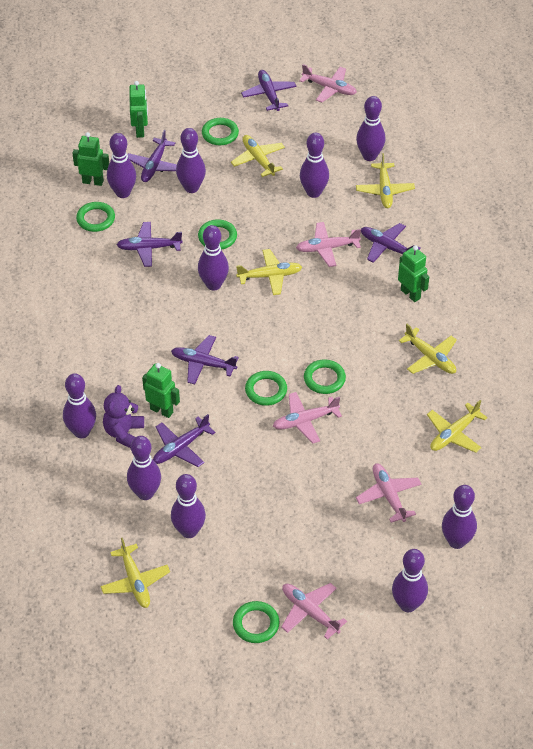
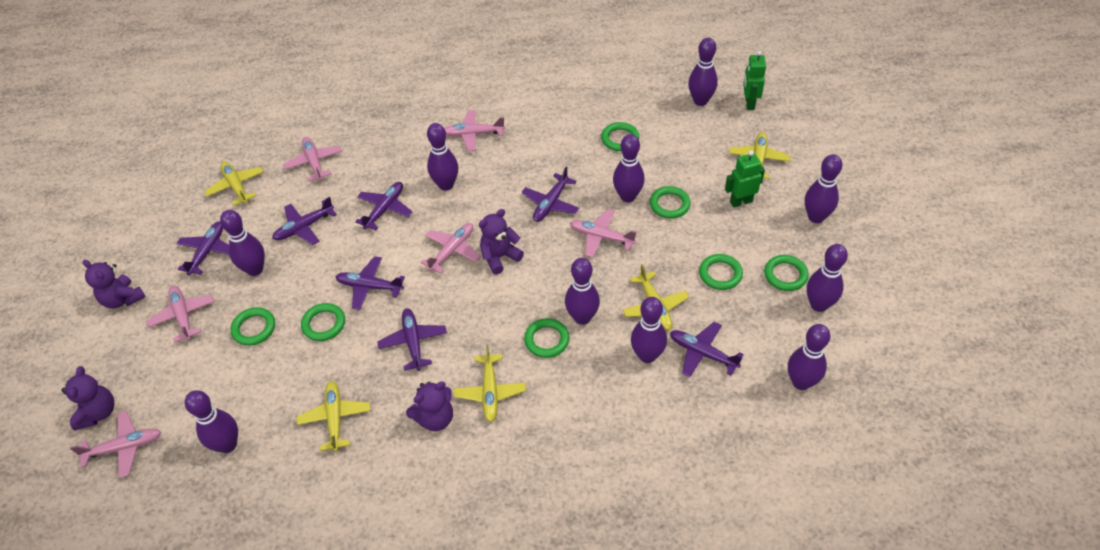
green ring: [76,202,115,232] [198,219,237,250] [202,118,239,145] [233,601,280,643] [245,371,287,406] [304,359,346,394] = 6 -> [231,307,275,346] [301,303,345,341] [524,318,570,358] [601,122,639,151] [650,186,691,219] [699,254,743,290] [764,255,809,291] = 7
green robot: [72,132,109,186] [129,81,148,138] [142,363,180,418] [398,245,429,302] = 4 -> [725,150,765,208] [743,51,766,110] = 2
pink plane: [273,392,342,444] [281,583,347,640] [296,222,361,267] [299,64,357,103] [356,463,421,523] = 5 -> [70,411,161,478] [146,286,215,343] [283,137,342,182] [421,223,481,274] [444,110,505,151] [570,209,637,258] = 6
purple plane: [117,222,183,267] [127,130,177,182] [153,414,216,467] [171,335,239,384] [241,70,297,111] [361,223,421,263] = 6 -> [176,221,229,275] [272,197,337,245] [336,256,405,310] [355,182,412,231] [377,308,447,371] [522,166,579,222] [670,322,744,377] = 7
purple teddy bear: [103,385,144,448] = 1 -> [61,366,114,430] [83,260,146,309] [406,382,453,431] [479,209,524,274] = 4
yellow plane: [100,538,170,608] [231,135,285,177] [236,249,302,295] [356,153,415,208] [399,324,457,374] [427,400,488,453] = 6 -> [204,161,264,206] [297,381,371,452] [454,345,526,422] [623,264,689,331] [729,132,791,179] = 5

